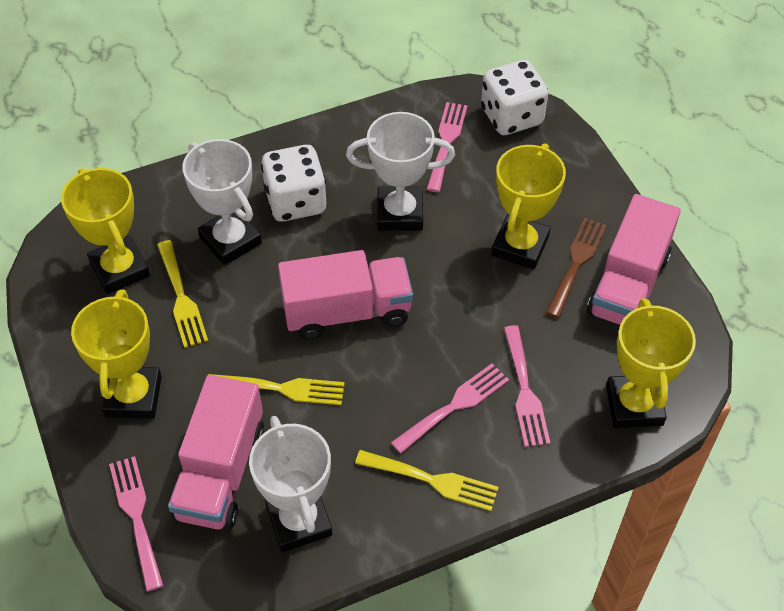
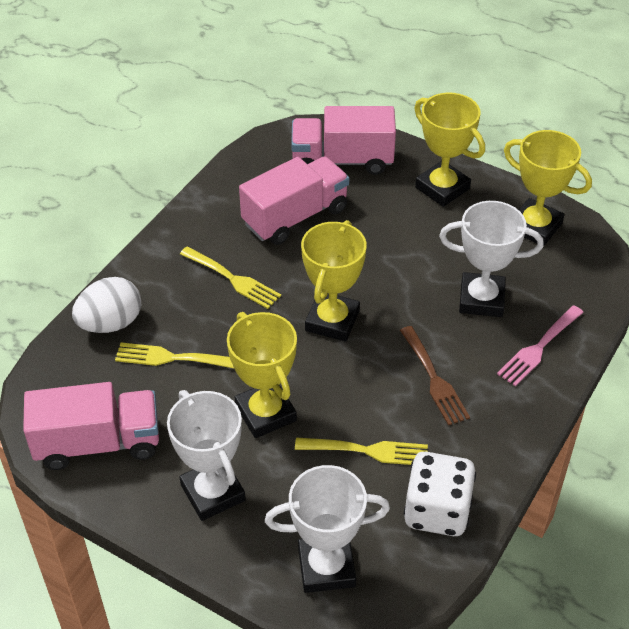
pink fork: [109,456,163,591] [391,363,509,454] [427,102,467,192] [504,325,550,447] = 4 -> [497,305,584,387] = 1
white dice: [261,145,326,222] [481,60,548,135] = 2 -> [404,452,476,536] = 1
white egg: none = 0 -> [72,277,141,333] = 1

